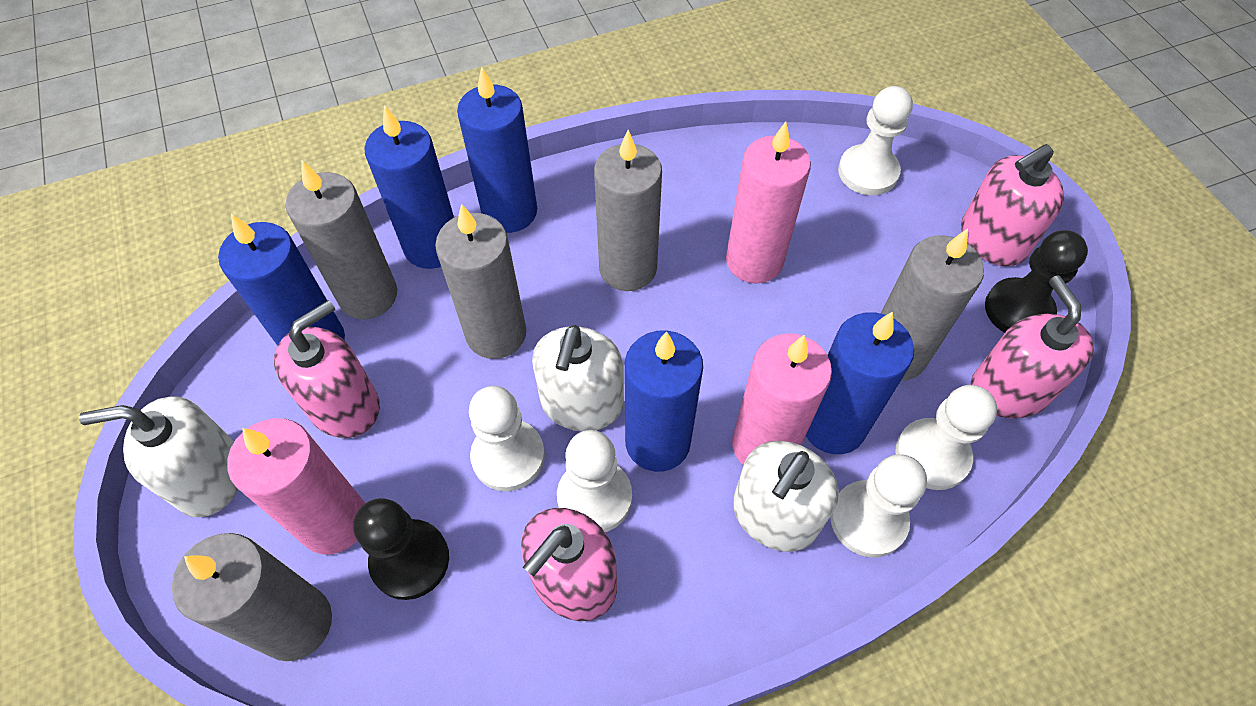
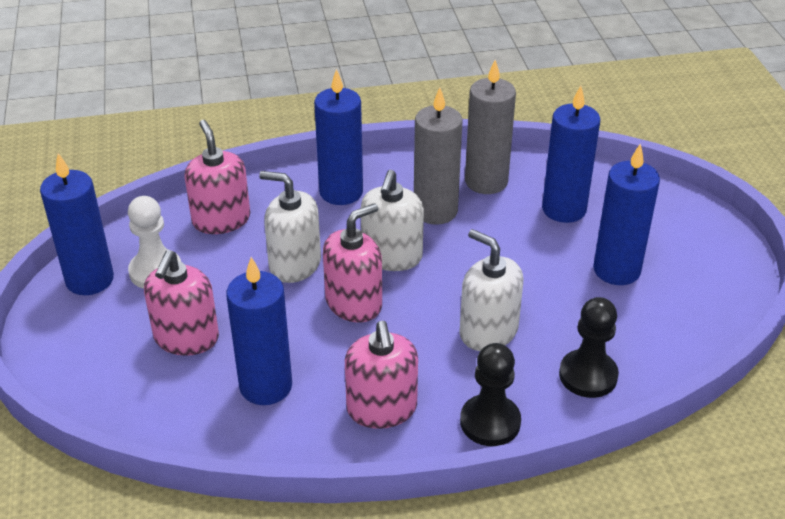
grey candle: [172,533,332,661] [285,161,397,319] [435,204,526,359] [594,130,662,291] [881,228,984,381] = 5 -> [414,87,463,225] [465,60,516,194] = 2
pink candle: [227,418,365,555] [726,122,811,283] [732,334,832,465] = 3 -> none = 0
white pawn: [469,386,545,491] [557,430,632,532] [831,454,927,557] [838,86,913,195] [896,385,997,490] = 5 -> [128,196,181,289] = 1

